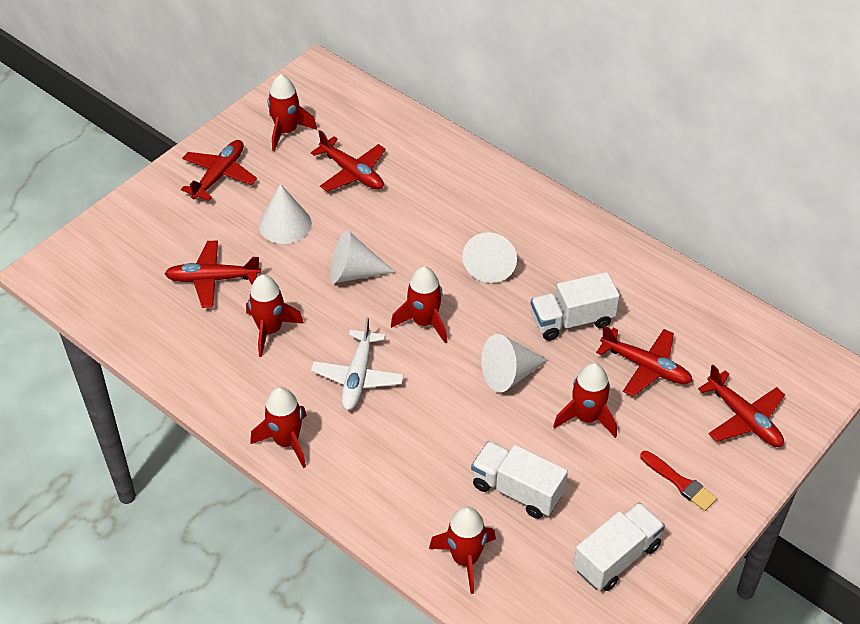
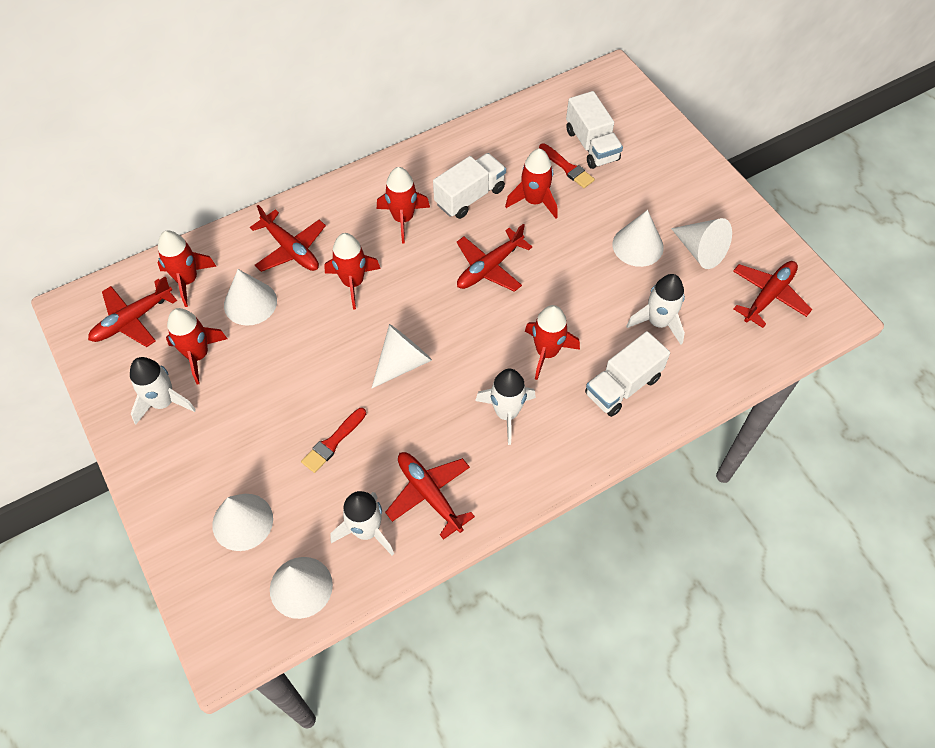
red brush: [640,451,717,511] = 1 -> [301,408,366,473] [539,144,595,188] = 2
white cone: [259,184,312,244] [330,230,395,283] [462,232,517,283] [481,334,548,393] = 4 -> [212,494,273,551] [224,269,277,326] [270,557,333,619] [372,324,432,388] [613,210,664,267] [671,218,732,269] = 6
white plane: [311,317,404,410] = 1 -> none = 0
white rocket: none = 0 -> [130,357,196,424] [330,491,394,556] [475,369,536,445] [626,274,685,344] = 4

